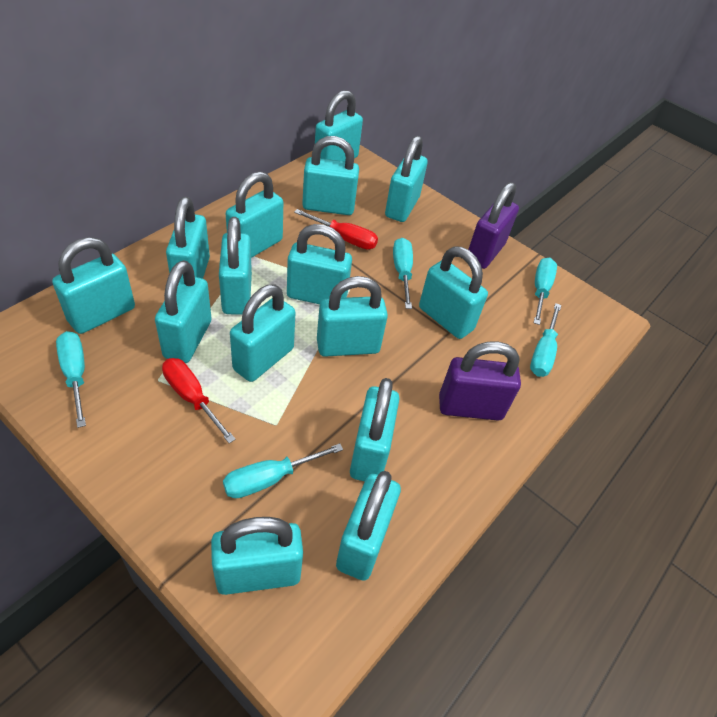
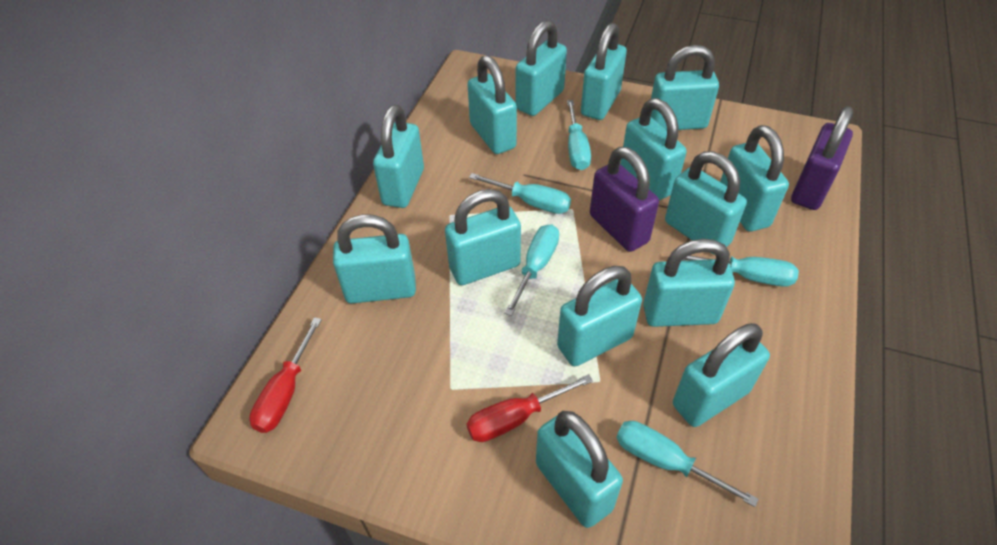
turquoise padlock: [52,237,135,334] [155,260,211,363] [166,197,210,279] [211,517,303,595] [219,217,252,315] [226,172,283,258] [230,284,296,382] [287,224,352,304] [302,136,359,215] [315,90,363,162] [317,276,388,357] [336,471,401,581] [350,378,399,481] [385,136,428,222] [419,246,488,339] = 15 -> [333,214,416,304] [373,105,424,208] [445,189,521,285] [467,55,517,154] [516,20,567,116] [536,411,623,528] [557,266,642,366] [581,23,627,120] [620,98,687,200] [643,239,735,327] [651,45,719,131] [665,151,747,255] [673,323,770,427] [720,125,789,231] = 14

